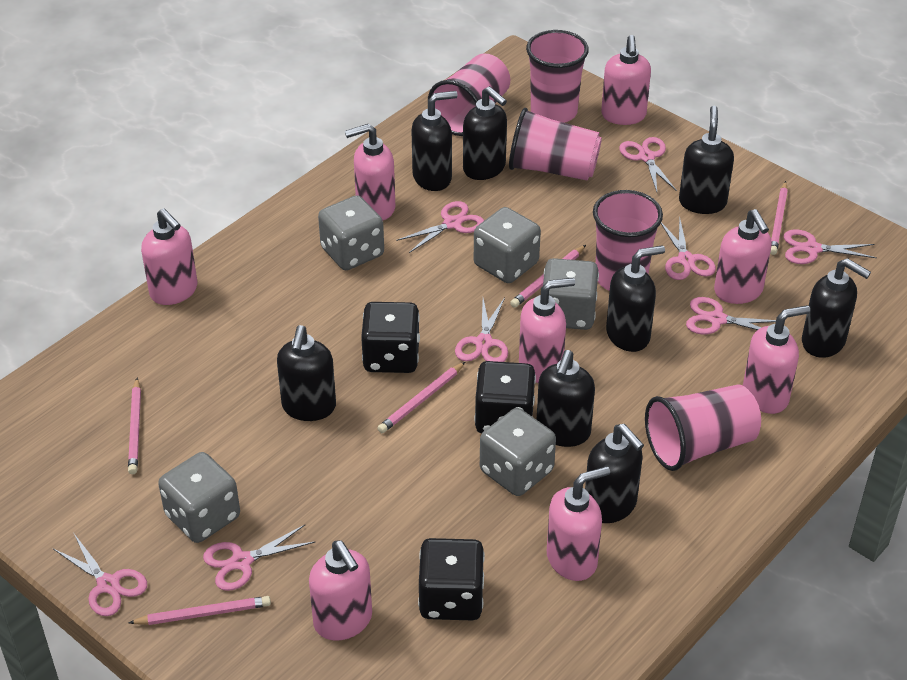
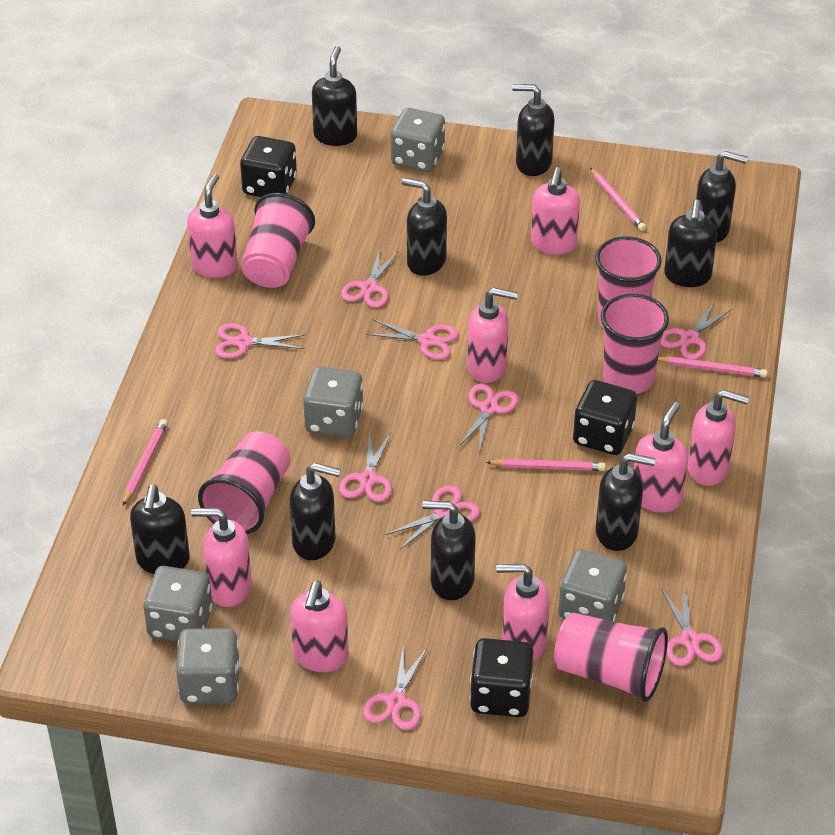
black soap dispenser: [277,325,336,421] [411,91,458,191] [463,86,507,180] [536,350,595,447] [585,424,644,523] [606,245,665,352] [679,106,734,214] [802,258,871,358] = 8 -> [130,484,190,574] [290,463,341,560] [312,46,357,146] [402,178,447,276] [422,501,476,600] [512,84,555,176] [596,453,655,551] [664,199,717,287] [696,151,748,243] = 9
pink pencil: [128,378,141,474] [128,596,271,625] [377,362,465,433] [510,245,586,308] [770,181,788,255] = 5 -> [123,419,168,506] [486,459,606,471] [590,168,646,231] [658,356,767,377] = 4
pink scissors: [53,534,147,616] [203,525,315,591] [396,201,484,253] [455,298,508,362] [619,137,677,192] [661,217,716,280] [686,297,776,334] [784,229,877,264] = 8 -> [215,323,305,359] [339,431,392,502] [341,249,399,308] [363,643,427,730] [366,319,458,360] [385,485,480,549] [458,384,518,452] [661,301,732,360] [661,585,723,666] = 9

